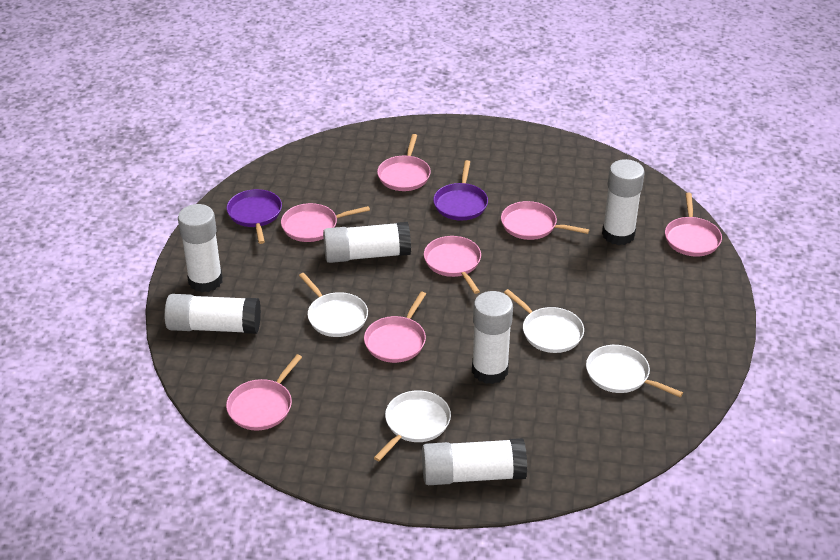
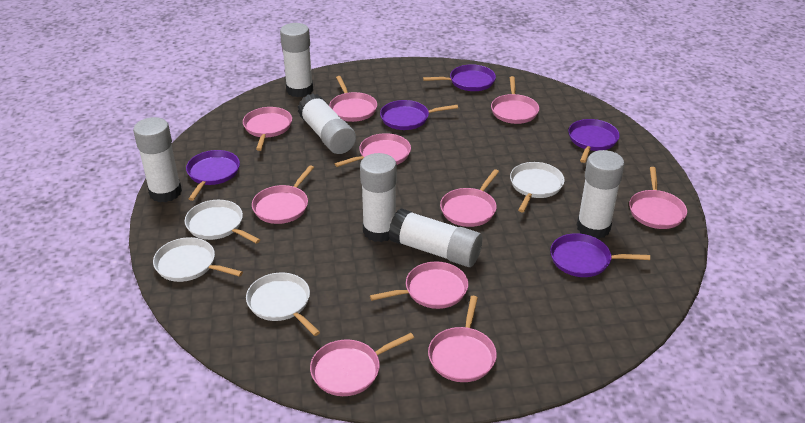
pink pan: [226,354,302,430] [281,203,370,242] [364,291,426,363] [377,134,431,191] [424,236,481,294] [501,201,589,240] [665,193,722,256] = 7 -> [243,107,292,151] [252,165,314,224] [310,333,414,396] [329,76,377,122] [335,133,411,167] [370,261,468,309] [428,296,497,382] [440,169,499,227] [491,76,539,124] [629,167,687,229] = 10
purple pan: [227,189,282,244] [433,160,488,220] = 2 -> [186,150,240,201] [380,100,458,130] [423,64,496,91] [550,233,650,277] [568,119,620,163] = 5

